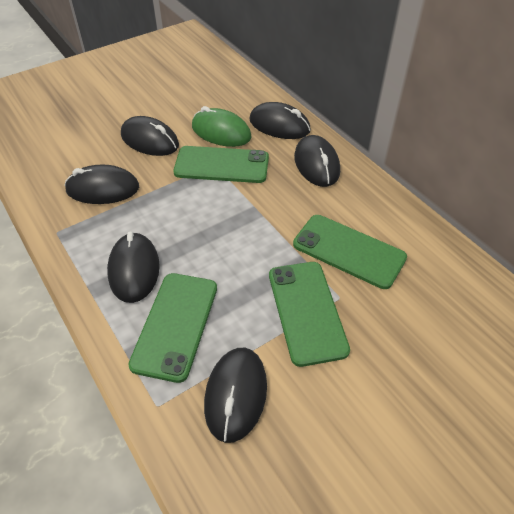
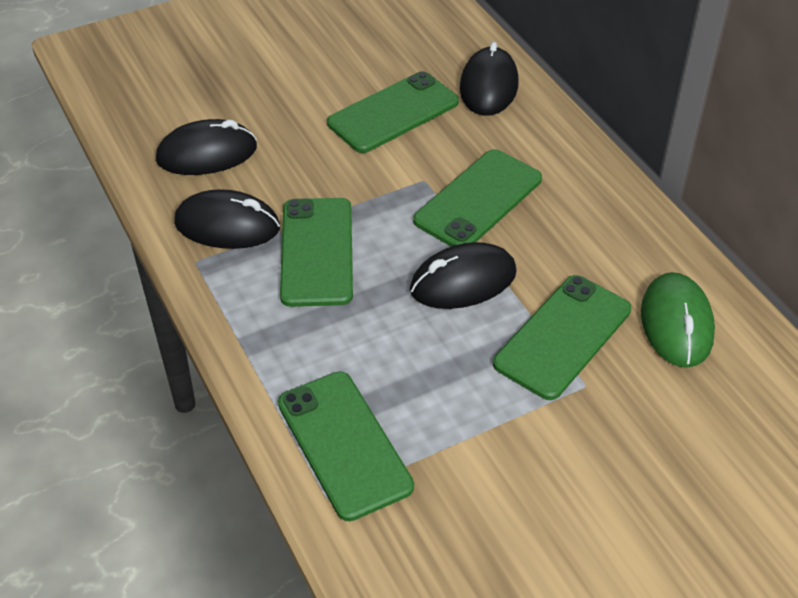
black mouse: [64,164,139,204] [107,231,160,303] [121,116,179,156] [204,348,267,443] [249,102,311,139] [294,135,340,187] = 6 -> [156,119,257,175] [174,189,280,249] [410,242,517,309] [460,42,518,116] = 4
green phone: [128,273,217,383] [173,146,269,183] [269,262,350,367] [293,215,407,289] = 4 -> [278,372,414,521] [280,198,353,307] [327,71,459,153] [413,149,542,247] [493,275,631,400] = 5

